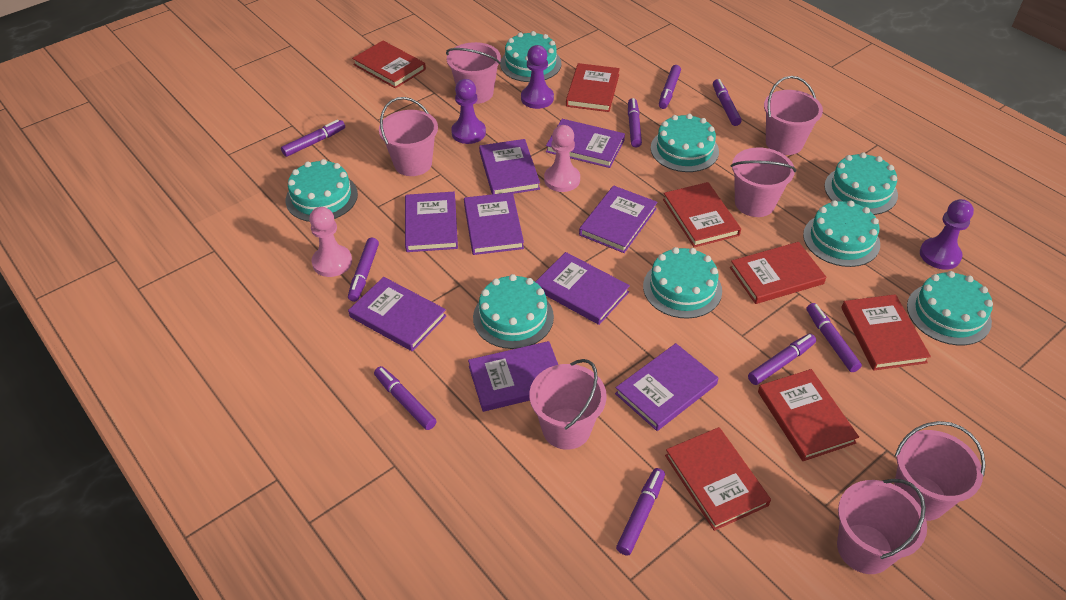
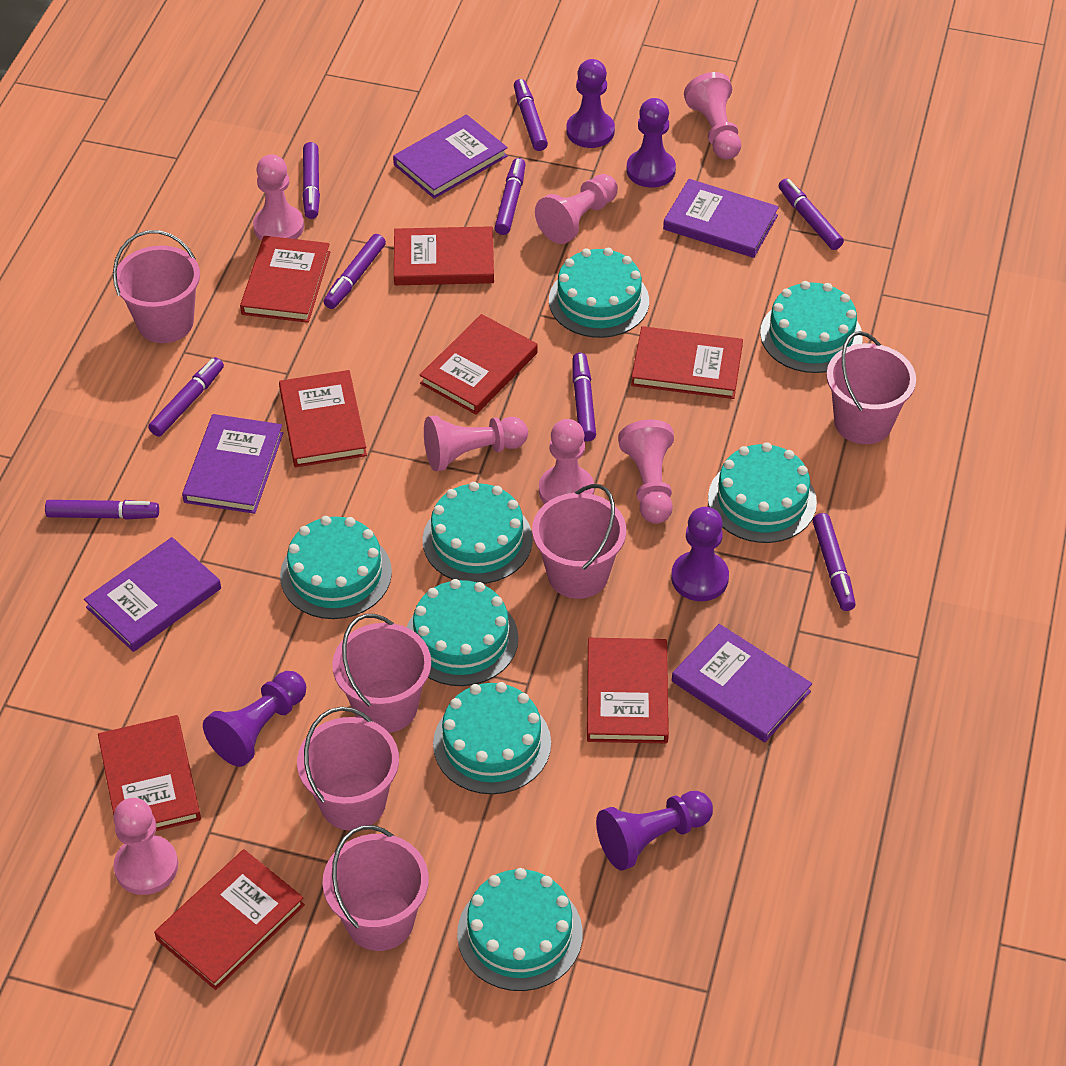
pink bucket: [379,97,438,176] [446,42,501,104] [529,359,607,450] [731,147,796,217] [764,76,823,155] [837,479,927,574] [894,421,986,521] = 7 -> [113,230,200,343] [297,707,399,831] [322,825,429,951] [332,614,431,733] [532,484,626,599] [826,331,916,444] = 6
pink pawn: [309,207,352,277] [544,125,580,192] = 2 -> [113,798,178,895] [253,154,304,241] [424,415,528,471] [535,174,618,244] [539,419,594,504] [618,419,674,524] [684,72,741,160] = 7
purple book: [348,277,447,351] [405,192,458,252] [464,192,524,255] [468,341,558,412] [479,139,540,194] [535,252,630,325] [546,119,625,168] [579,186,657,253] [615,343,718,431] = 9 -> [84,537,221,652] [182,414,283,514] [393,114,508,199] [663,179,779,258] [672,624,812,742] = 5
purple pawn: [451,79,486,144] [521,45,554,109] [920,199,974,270] = 3 -> [203,671,306,767] [566,59,615,148] [596,791,713,871] [627,98,676,188] [671,507,729,601] = 5
red book: [352,41,426,88] [566,63,620,112] [663,182,741,247] [665,427,771,531] [730,242,826,304] [758,369,859,461] [841,294,931,371] = 7 -> [98,715,201,831] [154,849,305,990] [240,236,330,323] [279,370,367,467] [394,226,494,285] [420,314,538,415] [587,638,669,743] [631,326,743,399] = 8

